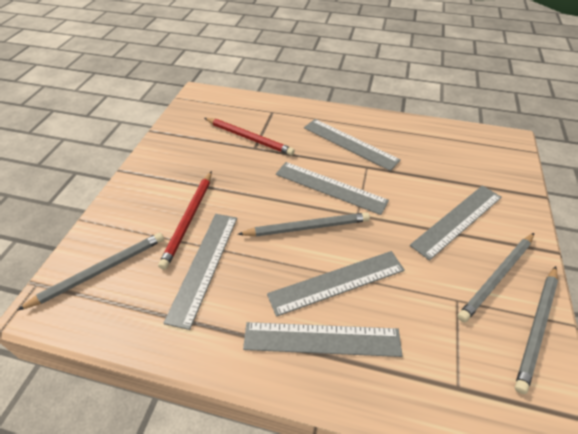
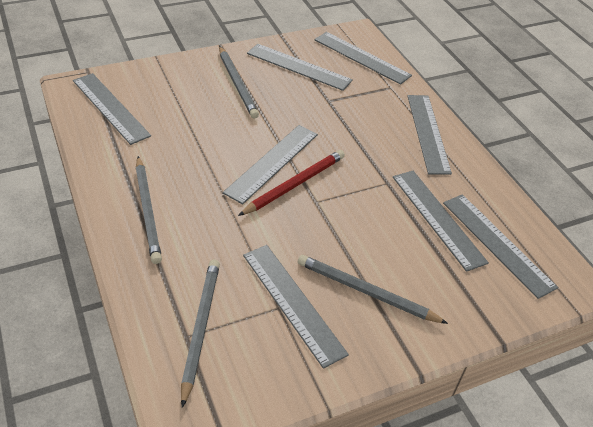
grey ruler: [163,214,237,330] [243,322,402,357] [267,251,405,317] [276,162,389,215] [304,119,401,171] [410,185,502,261] = 6 -> [73,73,151,145] [223,125,318,204] [243,245,349,369] [247,44,353,91] [314,32,412,85] [393,171,489,272] [407,95,452,175] [443,194,558,299] = 8
red pencil: [158,171,212,270] [205,118,295,156] = 2 -> [238,150,345,216] = 1

